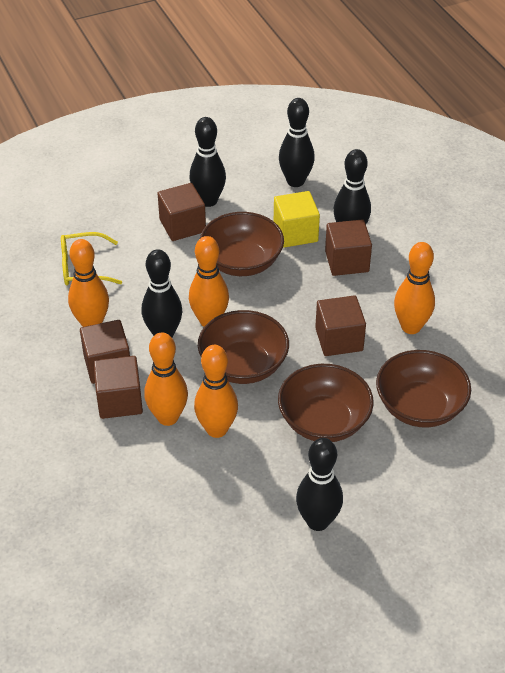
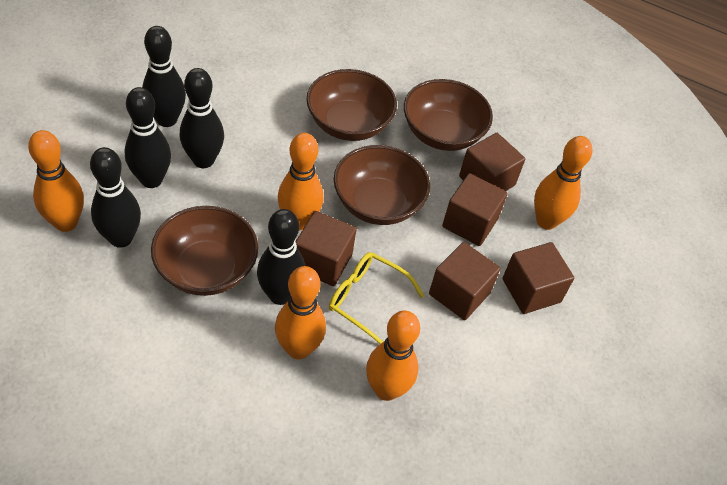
yellow cube: [274,191,320,248] = 1 -> none = 0

